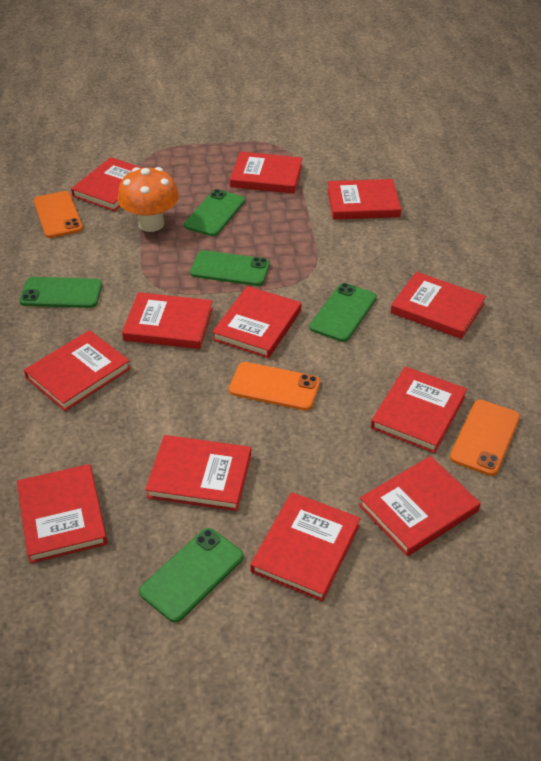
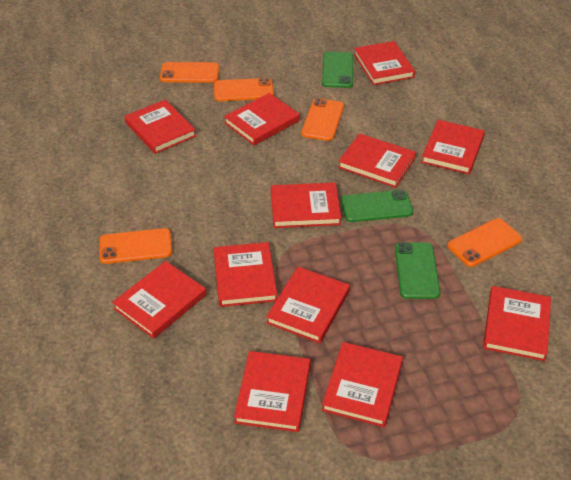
green phone: [19,277,102,308] [139,528,244,622] [184,189,245,236] [190,250,270,286] [310,283,377,342] = 5 -> [322,52,353,88] [341,190,413,222] [395,242,440,299] = 3
orange mushroom: [118,167,179,232] = 1 -> none = 0
orange phone: [34,191,83,238] [229,362,320,411] [450,400,520,476] = 3 -> [99,228,172,264] [160,62,219,83] [214,78,274,101] [301,98,344,141] [447,218,522,267] = 5

